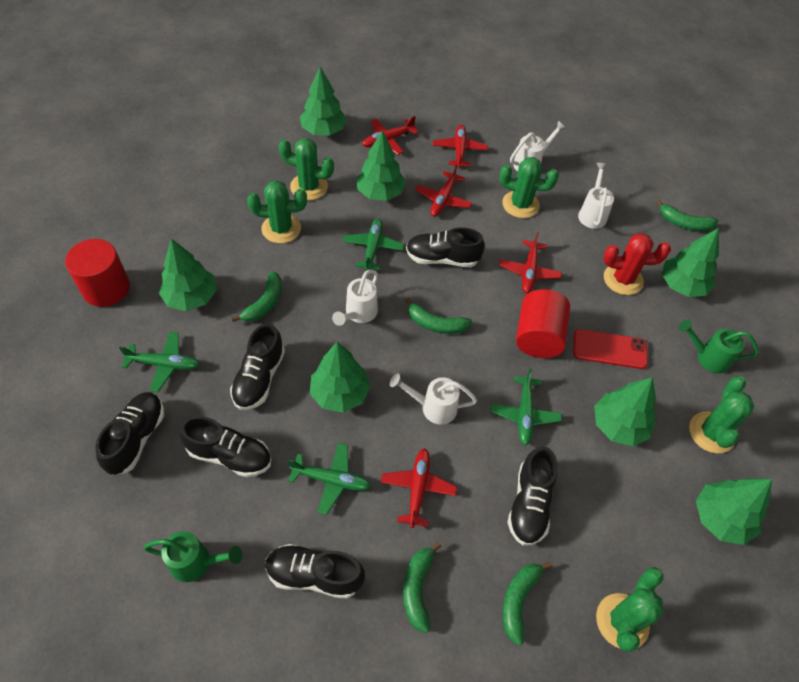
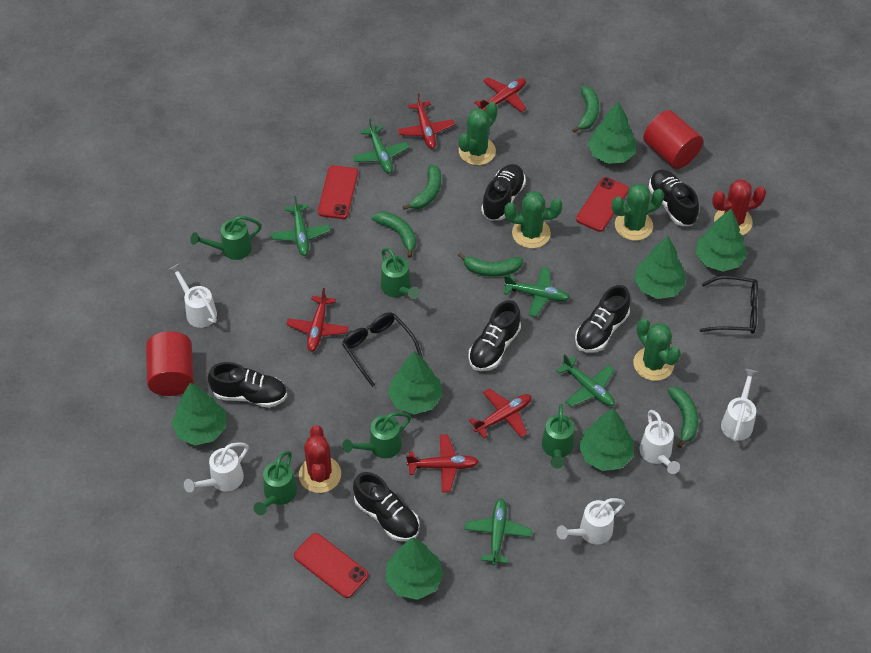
black glasses: none = 0 -> [342,312,423,387] [700,276,758,334] = 2
green cactus: [247,180,307,244] [278,138,334,200] [499,157,559,218] [596,567,664,652] [689,376,754,453] = 5 -> [459,102,498,165] [505,191,562,248] [612,184,664,241] [634,318,681,381] = 4
green plane: [119,332,200,392] [288,443,371,515] [342,218,404,271] [491,368,562,446] = 4 -> [271,196,331,256] [352,118,409,173] [464,498,532,565] [504,267,570,317] [557,354,615,407] = 5
green watering can: [143,531,243,582] [679,320,759,374] = 2 -> [191,216,262,260] [253,451,297,515] [342,412,411,458] [381,248,420,299] [542,404,574,469] = 5
red cactus: [603,233,671,295] = 1 -> [299,425,341,493] [712,179,766,235] = 2
red phone: [573,329,648,369] = 1 -> [294,533,369,598] [318,165,358,219] [576,177,629,232] = 3
white watering can: [332,269,378,326] [390,373,477,425] [510,121,566,171] [578,163,614,229] = 4 -> [168,264,217,328] [184,442,249,493] [556,498,625,544] [639,410,680,474] [721,369,757,441] = 5

